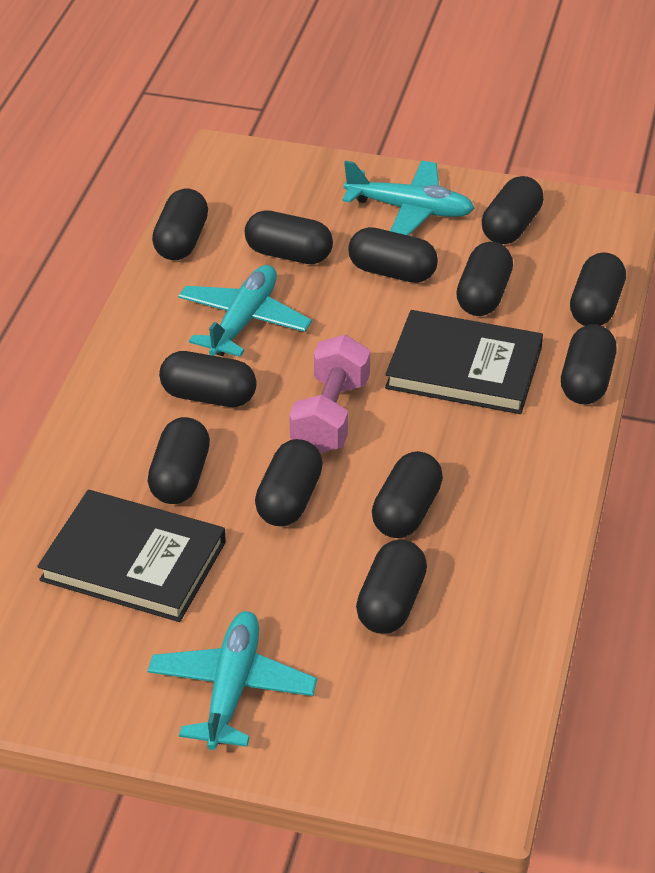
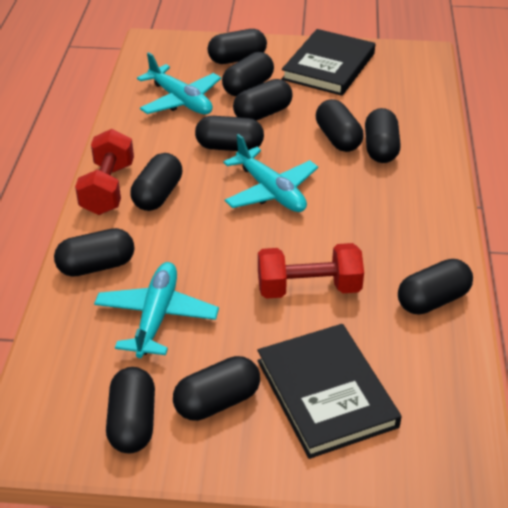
black capsule: [148,417,210,504] [152,189,208,260] [159,351,257,407] [245,210,333,264] [255,439,323,526] [348,227,438,283] [356,540,427,634] [372,451,443,538] [456,242,513,316] [482,176,544,244] [561,324,617,404] [570,252,626,326] = 12 -> [54,228,135,277] [106,367,155,453] [130,153,182,211] [173,356,260,421] [195,116,264,151] [208,29,267,64] [222,52,274,96] [233,79,293,121] [316,99,363,152] [365,108,401,163] [398,259,473,315] = 11
pink dumbbell: [289,335,370,453] = 1 -> none = 0
red dumbbell: none = 0 -> [75,129,134,215] [258,243,364,299] = 2

